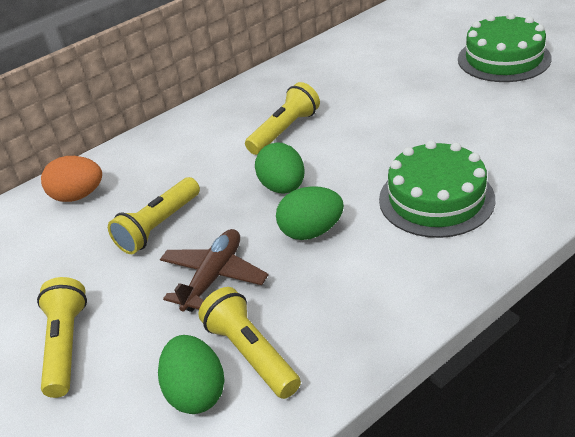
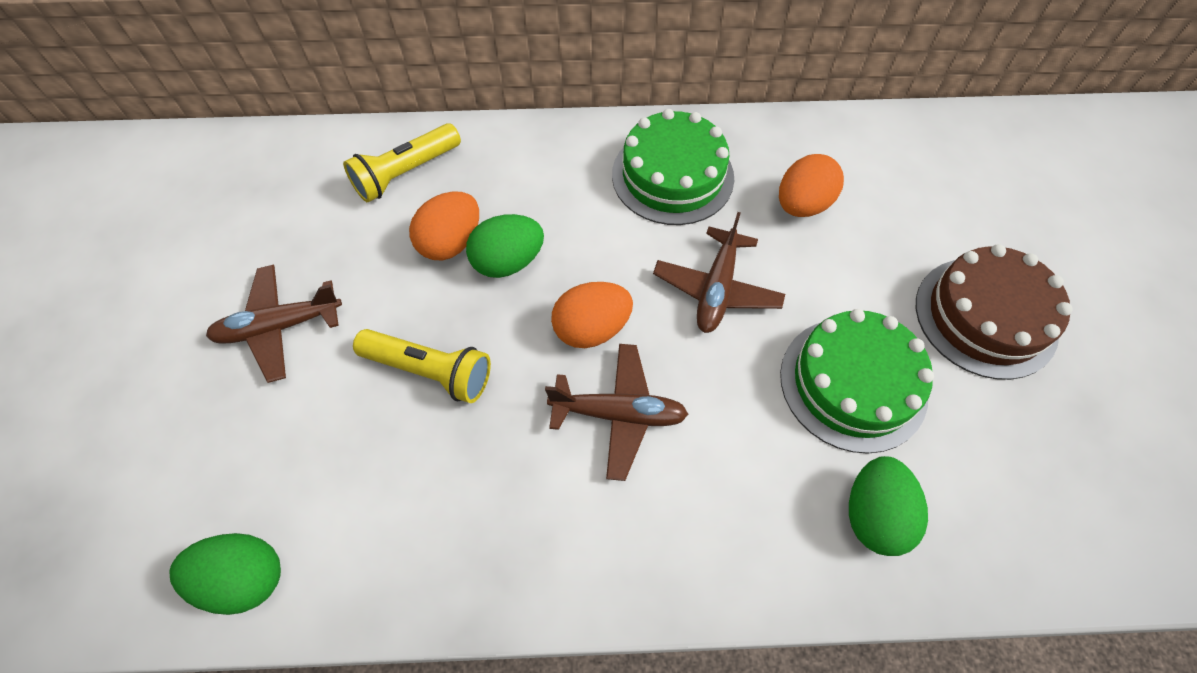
brown cake: none = 0 -> [916,244,1073,380] = 1
brown plane: [160,229,268,312] = 1 -> [206,265,342,383] [545,344,688,481] [653,212,785,333] = 3
orange egg: [41,156,102,202] = 1 -> [409,192,479,260] [551,282,633,348] [779,154,844,217] = 3
yellow flashlight: [37,277,87,398] [108,177,200,254] [198,287,301,399] [245,82,320,155] = 4 -> [343,123,461,202] [353,329,491,403] = 2

